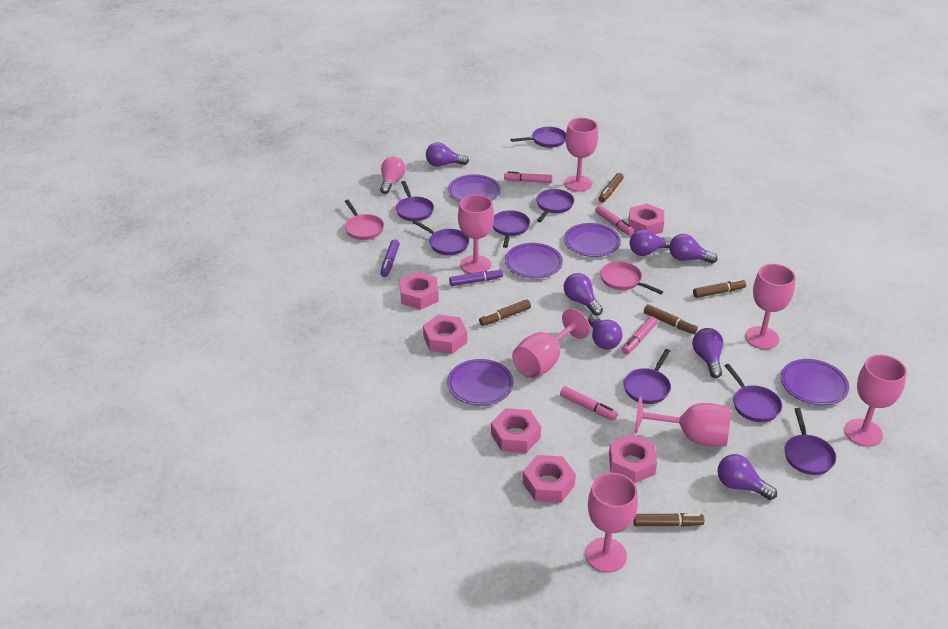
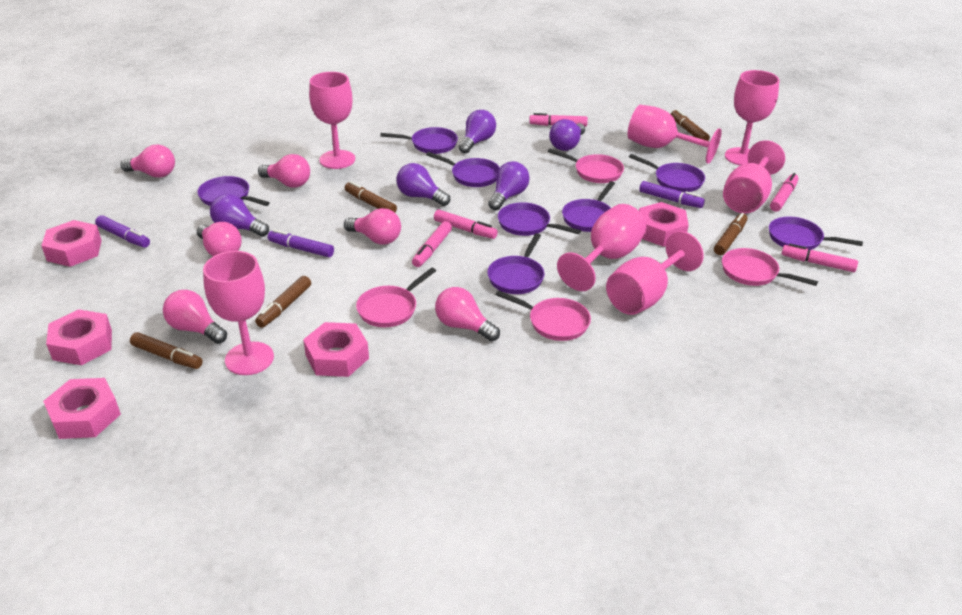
pink light bulb: [380,156,406,194] = 1 -> [120,145,175,178] [163,290,227,344] [197,222,242,256] [258,154,310,188] [344,208,401,245] [435,287,500,341] = 6
pink marker: [504,171,552,183] [560,386,618,421] [595,205,634,235] [622,316,657,355] = 4 -> [412,221,452,267] [434,209,498,239] [529,113,588,127] [770,173,799,212] [781,244,858,272] = 5
pink nut: [400,272,439,310] [423,314,467,354] [491,408,541,453] [523,455,576,503] [609,434,657,483] [628,204,664,234] = 6 -> [41,220,102,267] [43,378,121,439] [46,309,112,365] [303,322,369,377] [639,202,689,247] = 5
pink pan: [345,200,384,240] [600,261,663,294] = 2 -> [356,268,436,327] [496,290,591,341] [548,148,624,183] [722,248,818,286] = 4
purple light bulb: [426,142,469,167] [564,273,603,316] [588,315,623,350] [629,229,672,256] [669,234,717,264] [692,328,723,378] [717,454,777,500] = 7 -> [210,194,269,237] [396,163,450,206] [458,110,496,154] [488,161,529,210] [549,119,585,151] = 5
purple marker: [380,240,400,277] [449,268,503,286] = 2 -> [95,215,150,248] [268,229,334,257] [639,181,705,208] = 3
purple plate: [447,359,514,406] [448,174,501,202] [505,243,563,279] [564,223,621,257] [781,359,849,406] = 5 -> none = 0

